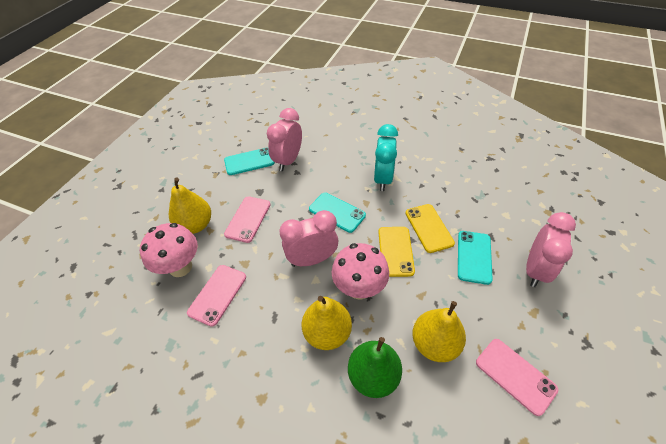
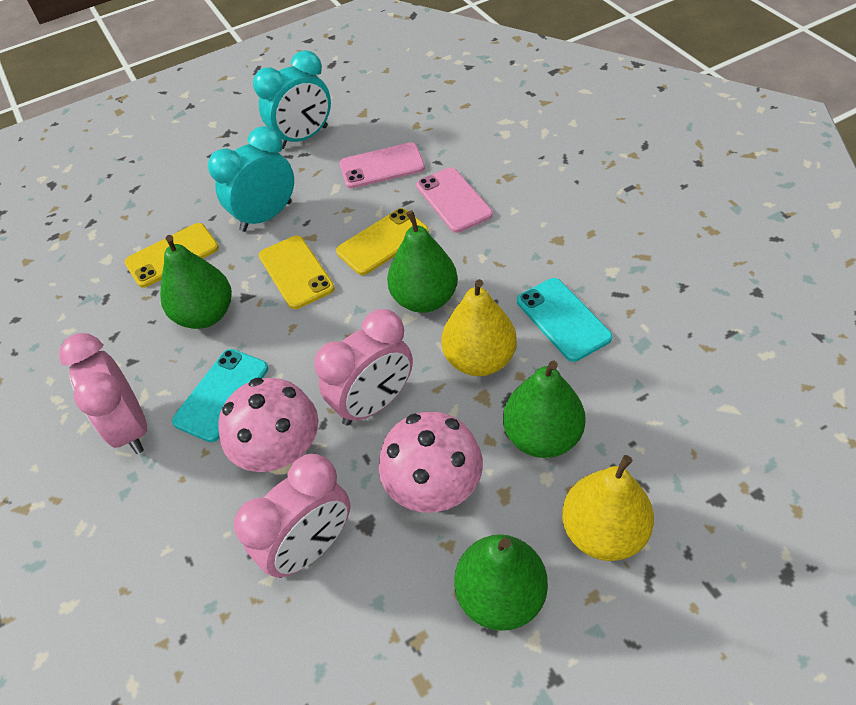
green pear: [348,337,402,398] = 1 -> [160,235,232,329] [387,210,458,313] [454,534,548,631] [503,361,586,458] = 4
pink phone: [187,265,246,327] [224,196,271,243] [476,339,559,416] = 3 -> [339,142,425,189] [416,167,493,233] = 2
turquoise clock: [374,124,398,191] = 1 -> [208,126,294,232] [253,50,331,149] = 2
turquoise phone: [224,148,275,175] [309,192,366,233] [458,231,493,285] = 3 -> [172,349,268,442] [517,278,613,362] = 2
yellow pear: [169,177,211,234] [302,296,352,350] [412,301,466,362] = 3 -> [441,279,517,376] [562,455,654,561] = 2
yellow phone: [378,227,415,277] [405,204,455,253] = 2 -> [125,223,219,288] [259,236,335,309] [336,208,429,275] = 3

